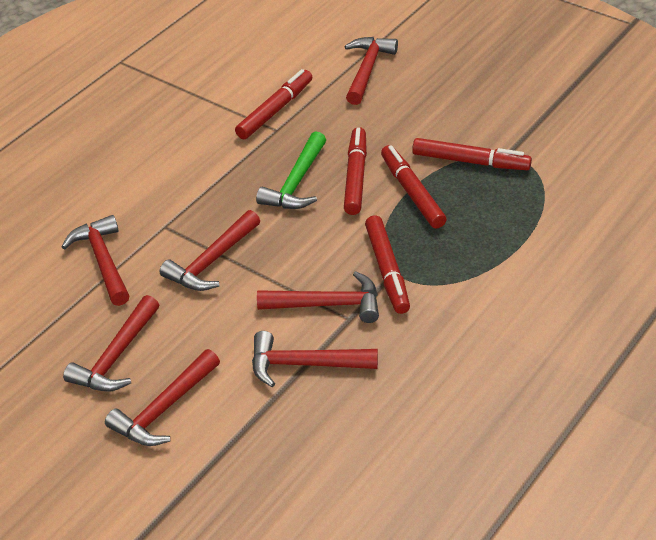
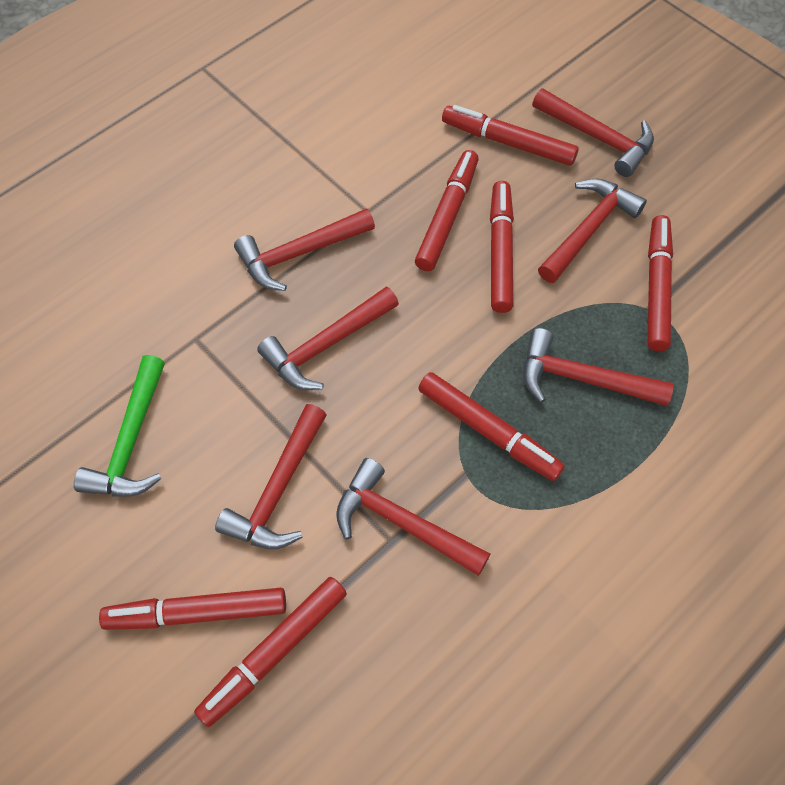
red marker: [235,69,312,139] [344,127,367,215] [365,215,410,314] [381,145,447,229] [412,138,532,170] = 5 -> [99,588,286,630] [194,577,347,727] [415,150,479,271] [418,372,565,481] [442,105,579,166] [490,181,514,313] [647,215,673,351] = 7

